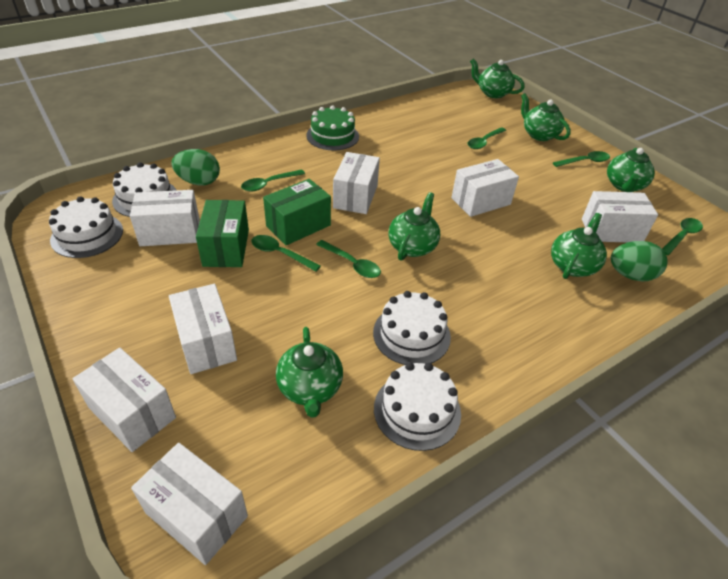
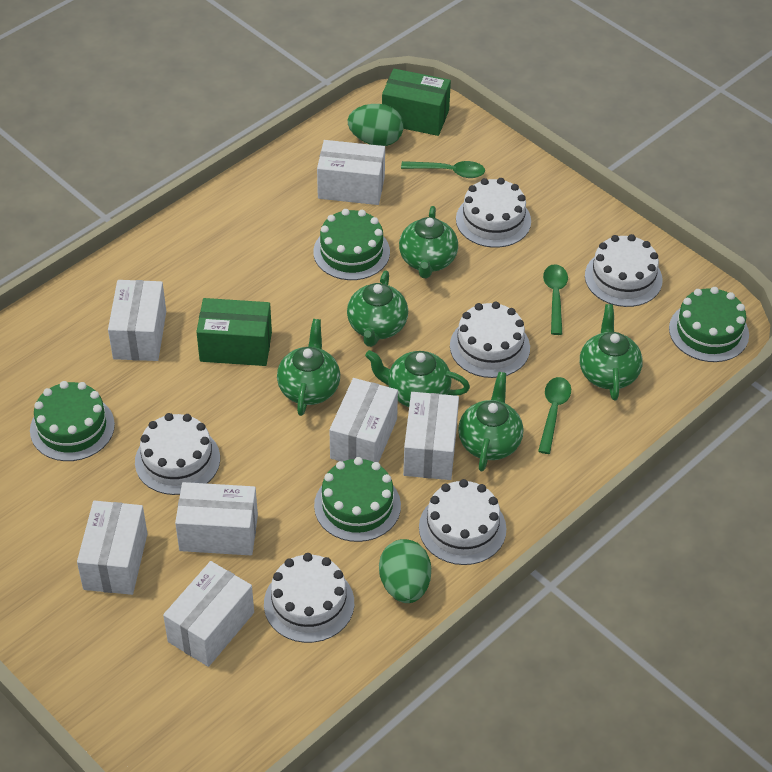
green cake: [306,105,359,150] = 1 -> [30,381,115,461] [313,209,390,280] [314,457,401,542] [669,287,749,362] = 4
green spoon: [241,169,305,191] [251,235,321,272] [316,240,381,278] [468,127,506,149] [553,151,610,167] [662,218,703,255] = 6 -> [401,161,485,178] [538,377,571,454] [543,264,568,335] = 3
white cake: [49,196,123,258] [112,162,176,217] [373,291,451,365] [374,362,461,451] = 4 -> [135,413,220,495] [264,553,354,643] [419,479,506,565] [450,302,530,378] [456,178,531,248] [585,234,663,307] = 6

